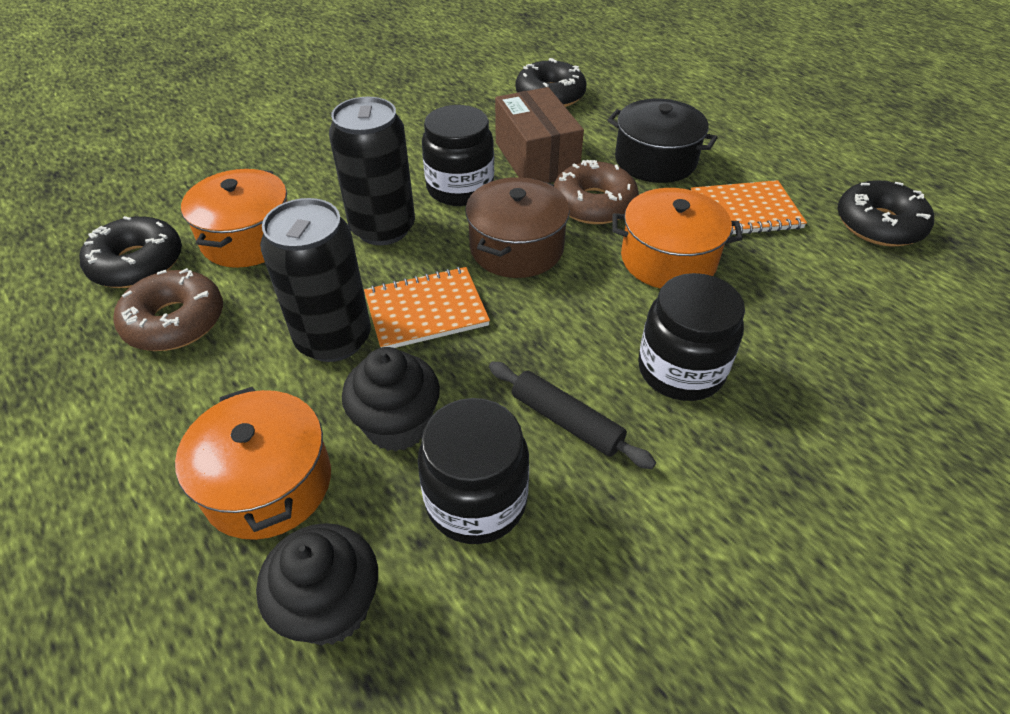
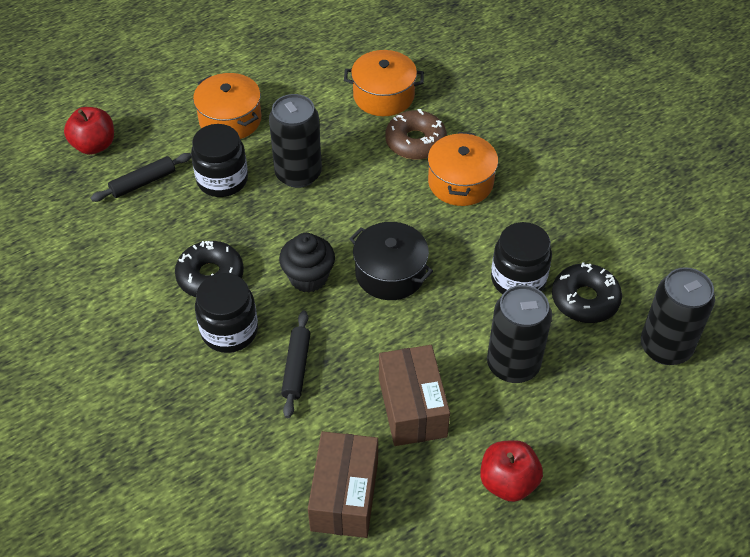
black can: [260,198,371,362] [329,97,415,245] = 2 -> [269,94,322,188] [487,285,552,383] [641,267,715,365] = 3
black cupcake: [256,523,378,646] [342,347,440,451] = 2 -> [279,233,335,293] = 1
black donut: [79,216,182,288] [516,58,587,107] [837,180,934,246] = 3 -> [175,241,244,297] [552,262,622,323] = 2
black rolling pin: [489,362,656,469] = 1 -> [91,153,191,202] [281,311,311,418] = 2
brown box: [495,87,584,183] = 1 -> [308,431,378,538] [379,345,450,446] = 2
brown donut: [114,268,223,351] [554,160,639,224] = 2 -> [385,109,447,159] = 1
brown pot: [466,177,570,278] = 1 -> none = 0
orange notebook: [364,267,490,348] [691,180,807,236] = 2 -> none = 0
red apple: none = 0 -> [64,107,114,155] [480,440,543,502] = 2

